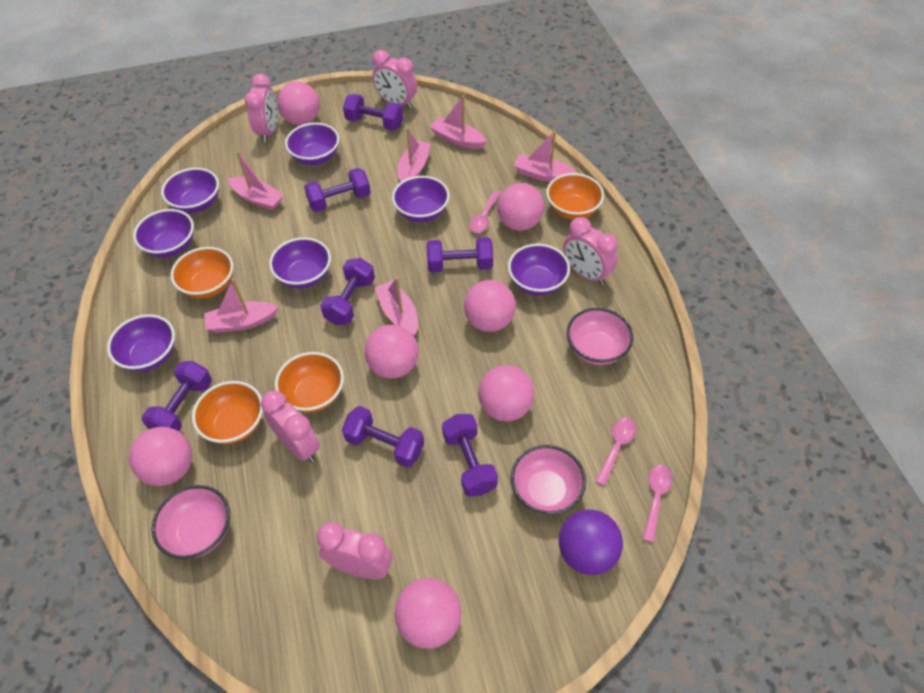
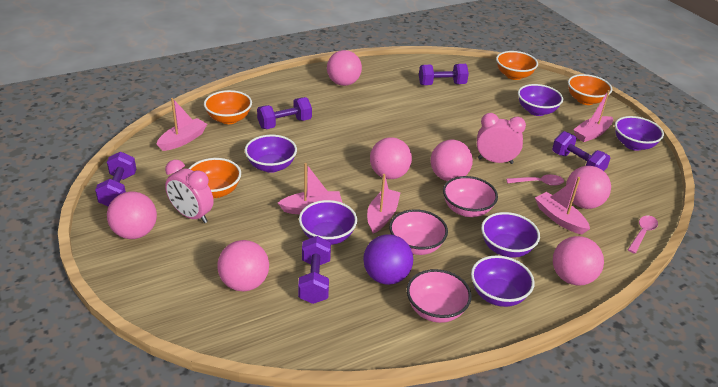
pink boat: [204,279,278,333] [228,151,284,211] [375,277,418,336] [398,128,431,182] [430,96,487,149] [514,131,577,182] = 6 -> [157,98,207,151] [278,163,343,214] [367,174,401,233] [535,177,590,234] [573,90,613,142] = 5
pink clock: [245,74,278,142] [261,390,320,462] [317,522,392,579] [372,50,417,108] [563,217,618,285] = 5 -> [165,160,214,223] [477,113,526,164] = 2
pink spoon: [469,191,500,233] [595,418,636,486] [643,465,673,542] = 3 -> [506,175,564,186] [628,216,658,254] = 2
purple bowl: [107,314,175,372] [133,209,194,258] [161,168,219,213] [269,237,331,289] [285,123,339,165] [392,176,450,222] [508,244,570,296] = 7 -> [245,135,297,173] [299,200,357,245] [471,256,535,307] [481,212,540,258] [518,84,563,116] [615,116,664,151] = 6
purple dumbbell: [142,361,212,431] [304,168,371,212] [320,258,375,325] [342,406,424,468] [343,94,403,131] [427,237,493,272] [442,414,498,497] = 7 -> [95,152,136,207] [257,97,312,129] [298,236,331,304] [419,64,469,85] [552,131,610,171] = 5

